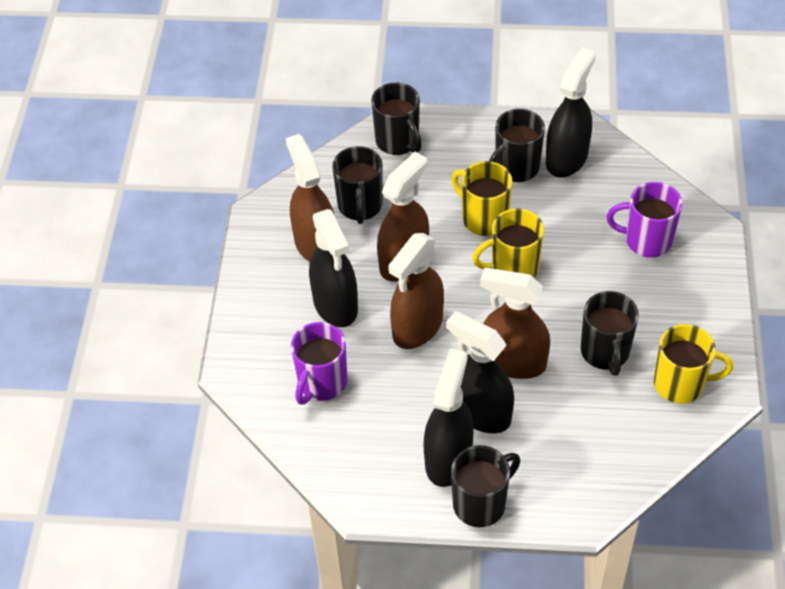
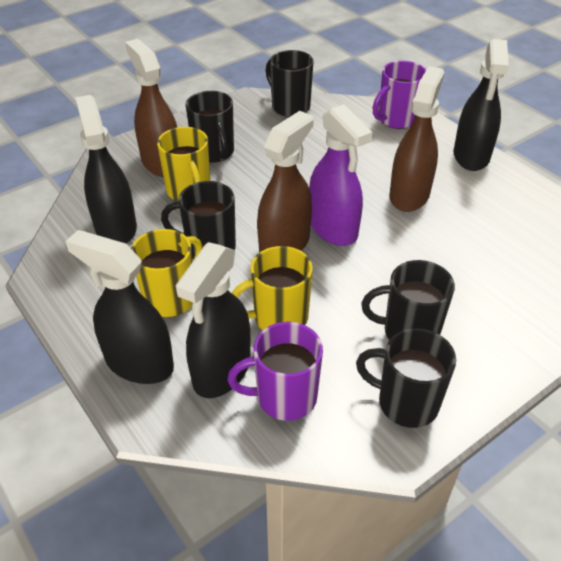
brown spray bottle: [286,134,334,262] [377,152,429,282] [388,233,444,349] [480,268,550,379] = 4 -> [125,39,177,177] [257,111,314,253] [389,66,445,212] = 3
purple spray bottle: none = 0 -> [309,104,372,246] = 1

